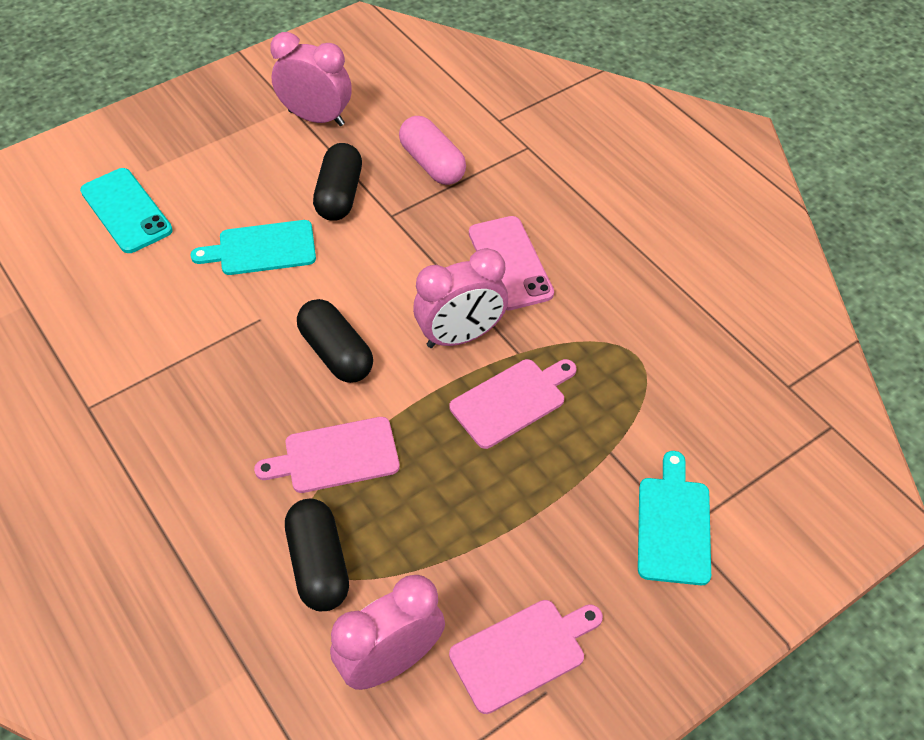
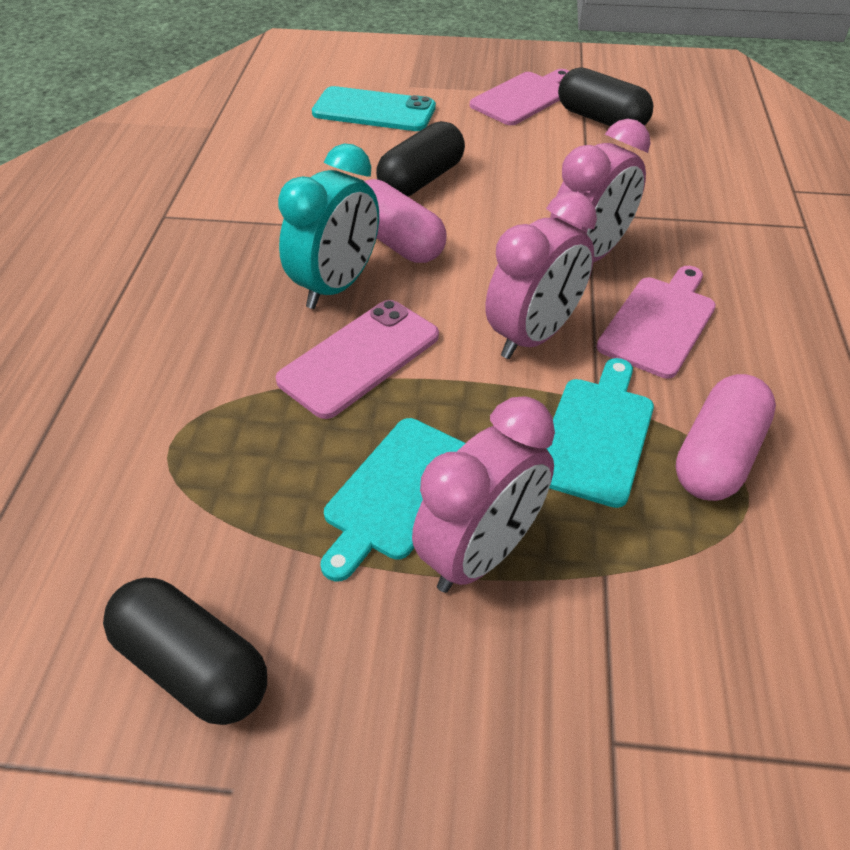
pink capsule: [399,116,466,185] = 1 -> [365,179,447,263] [676,374,776,501] = 2
pink cutting board: [254,417,400,493] [449,600,603,714] [450,359,577,449] = 3 -> [470,69,569,125] [596,266,716,379] = 2
turquoise clock: none = 0 -> [278,144,379,309] = 1

